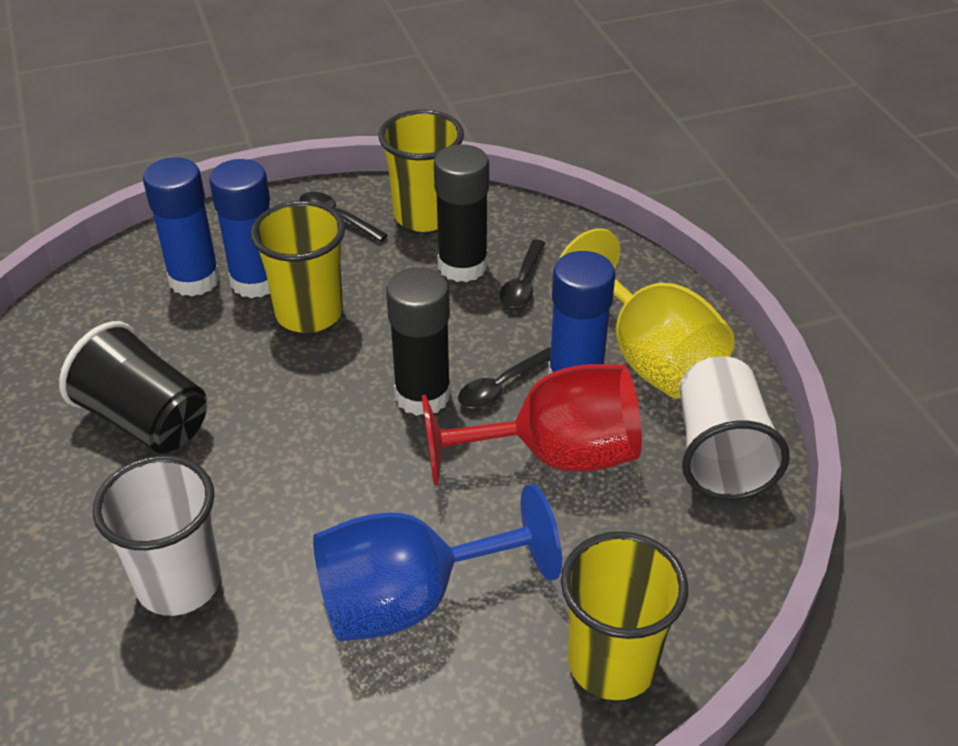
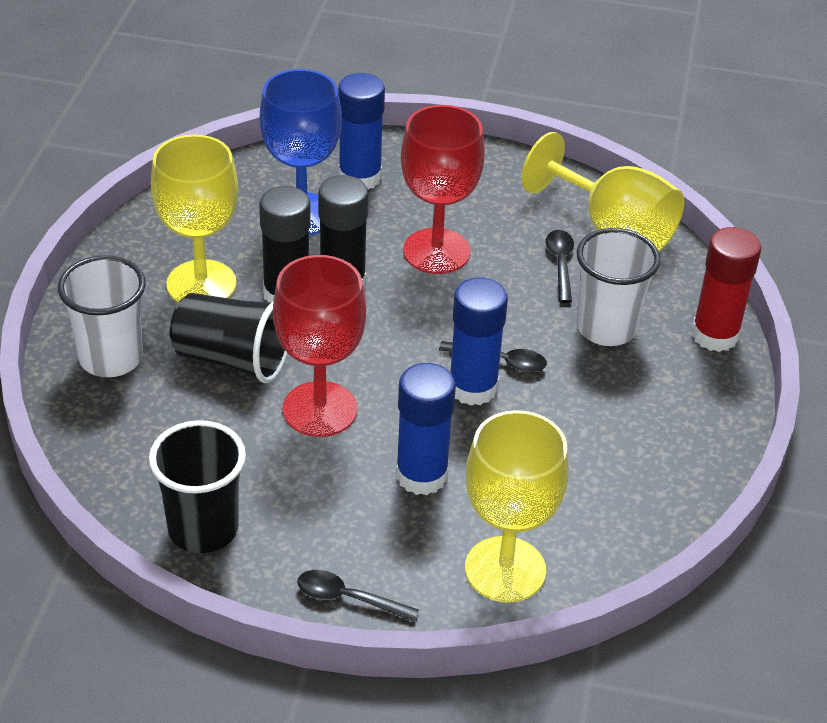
black cup: [59,321,207,453] = 1 -> [149,420,246,553] [170,293,288,383] = 2
red glue stick: none = 0 -> [691,227,761,352] = 1
red goblet: [422,364,642,485] = 1 -> [273,255,366,437] [401,105,485,274] = 2
yellow cup: [250,201,345,333] [379,110,464,232] [561,531,688,700] = 3 -> none = 0
yellow goblet: [558,228,735,398] = 1 -> [151,134,238,302] [465,410,569,603] [521,132,684,251] = 3

